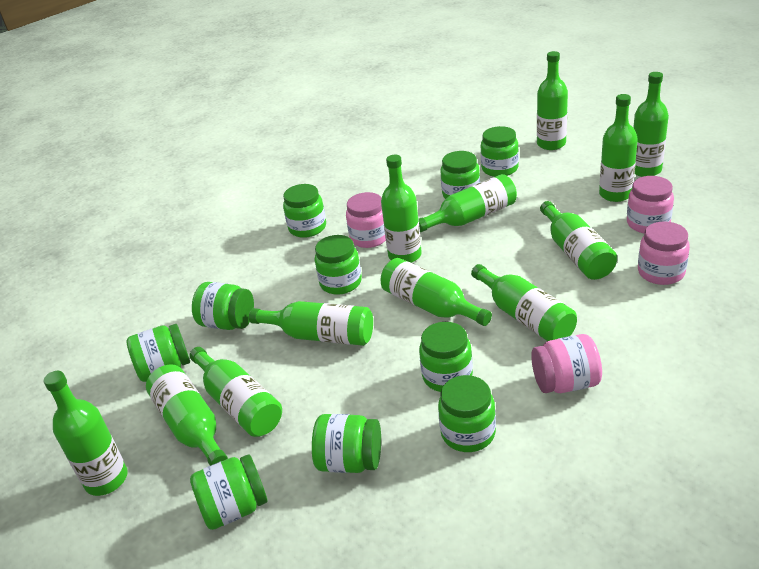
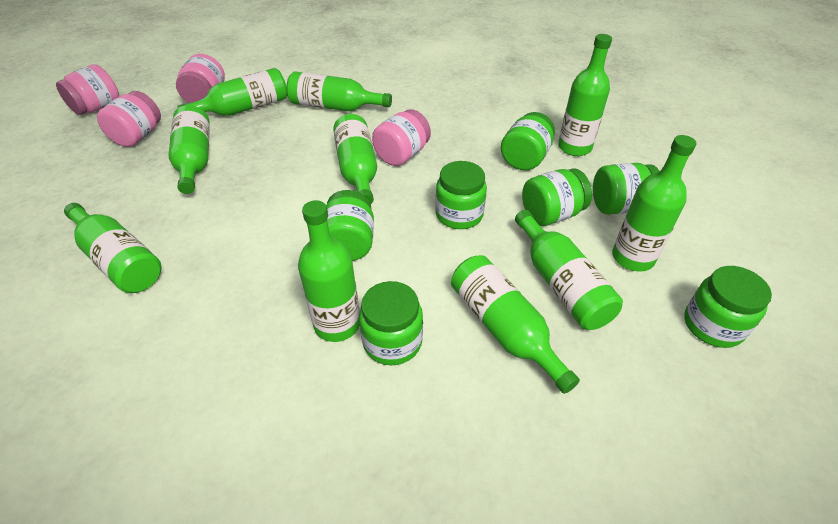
green bottle: [44,371,128,496] [146,364,228,466] [190,347,282,437] [249,301,373,346] [381,155,422,263] [381,258,492,326] [419,174,517,232] [471,264,577,341] [537,51,568,150] [540,201,617,280] [599,94,638,202] [633,72,669,177] = 12 -> [64,203,162,293] [168,105,210,194] [177,68,287,116] [286,72,392,111] [298,200,360,342] [333,114,377,204] [451,255,580,394] [515,210,623,330] [558,34,612,156] [612,135,696,272] = 10
green jar: [126,324,190,382] [190,454,268,530] [192,282,254,330] [283,184,326,238] [312,414,381,473] [315,235,362,295] [419,322,473,392] [438,375,496,452] [441,151,480,199] [481,126,519,177] = 10 -> [326,190,374,261] [359,281,423,365] [435,161,487,229] [501,112,555,170] [522,168,592,226] [593,163,659,215] [684,266,772,348] = 7

